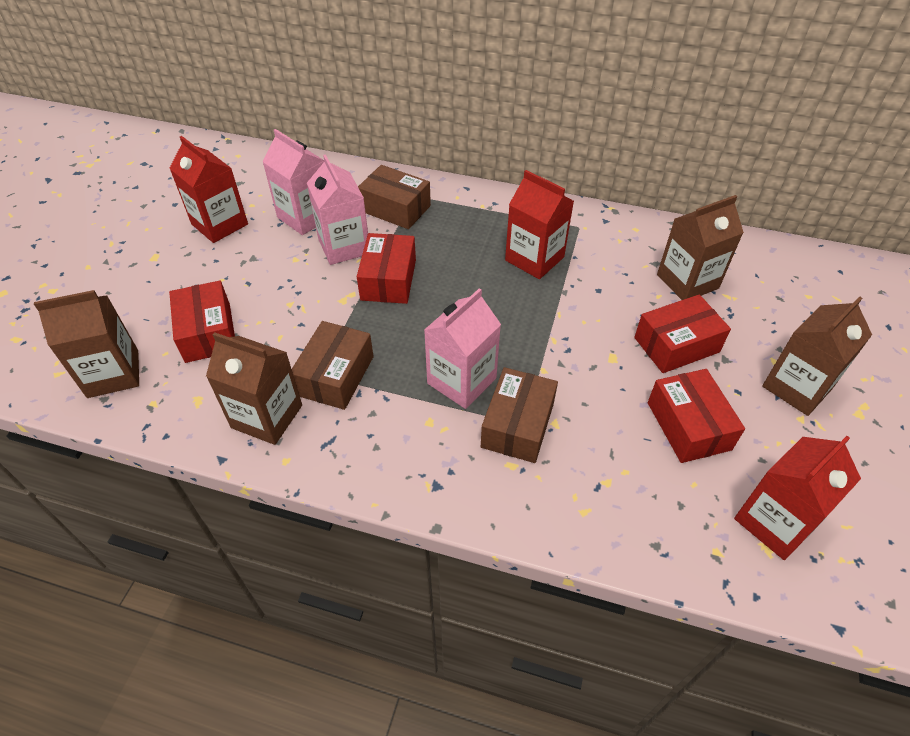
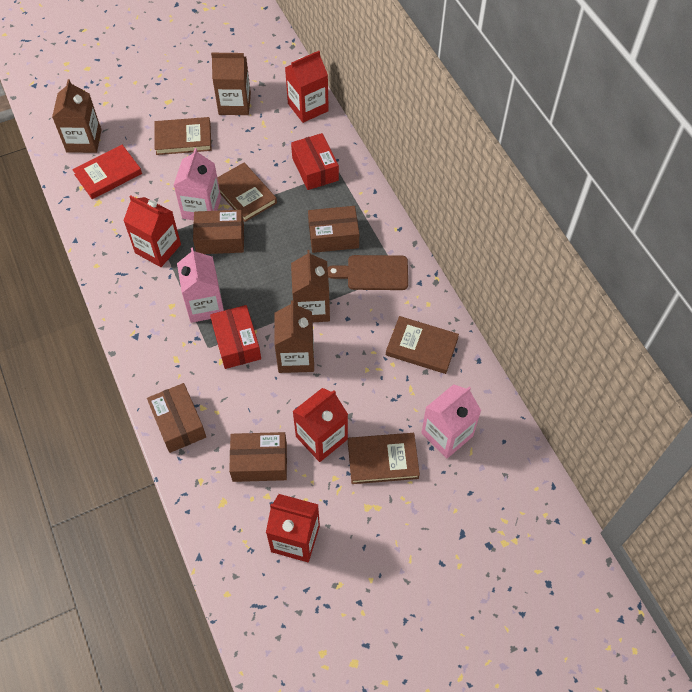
brown book: none = 0 -> [155,117,212,155] [217,163,277,222] [348,433,420,484] [386,316,459,374] = 4
brown box: [292,321,374,410] [358,165,431,229] [481,367,558,463] = 3 -> [147,383,206,453] [193,210,244,254] [229,432,287,482] [308,206,359,253] = 4
brown cutting board: none = 0 -> [328,255,408,290] = 1
red book: none = 0 -> [72,145,142,199] = 1
red box: [169,281,235,363] [357,233,416,304] [634,295,731,373] [648,369,745,463] = 4 -> [210,305,261,369] [291,133,339,190] = 2
red carton: [169,136,248,243] [505,170,574,279] [734,436,861,560] = 3 -> [123,195,181,267] [266,494,320,562] [285,51,329,123] [293,388,348,462] = 4

